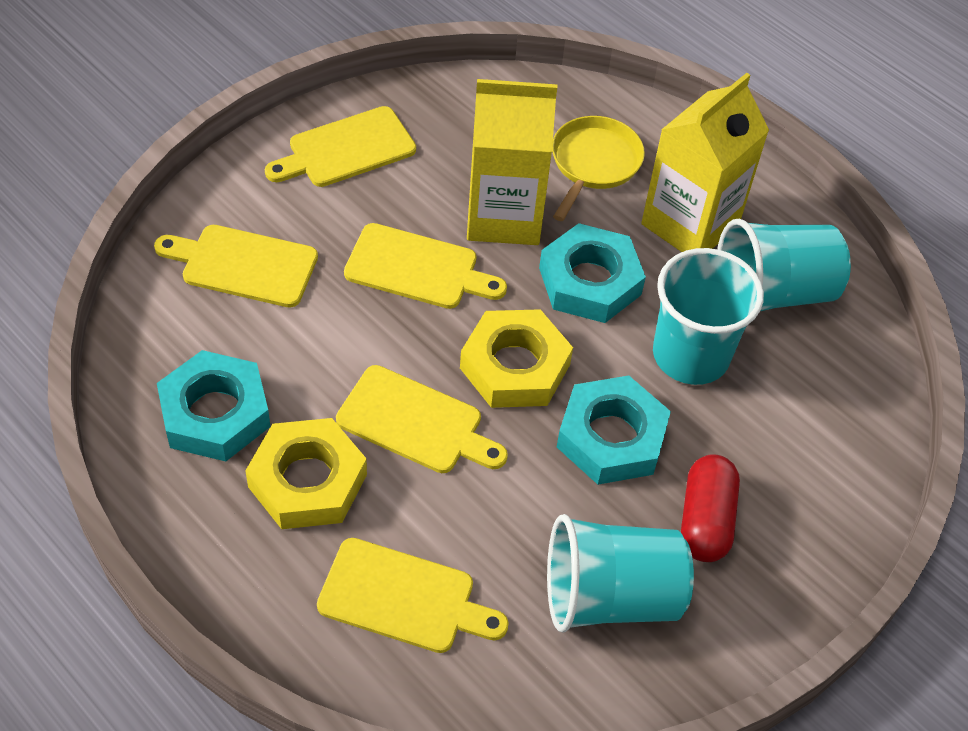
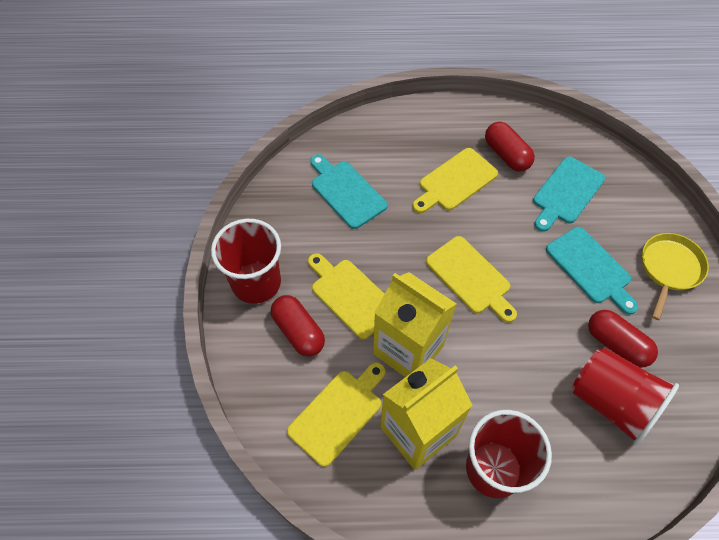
red capsule: [681,454,740,562] = 1 -> [271,295,325,357] [485,122,535,172] [588,310,658,368] = 3
red cup: none = 0 -> [211,219,281,304] [466,410,552,498] [572,347,679,446] = 3
turquoise cup: [547,514,694,632] [653,248,764,385] [718,219,851,311] = 3 -> none = 0
turquoise cutting board: none = 0 -> [310,154,387,229] [533,157,605,232] [546,227,638,315] = 3
turquoise nut: [157,350,271,461] [539,223,646,323] [557,376,671,485] = 3 -> none = 0
yellow cutting board: [154,225,318,308] [265,106,416,187] [317,538,509,653] [336,365,508,473] [344,223,507,309] = 5 -> [287,363,386,467] [308,253,385,339] [412,148,498,213] [426,236,517,323] = 4
yellow nut: [245,418,367,529] [460,309,573,408] = 2 -> none = 0

